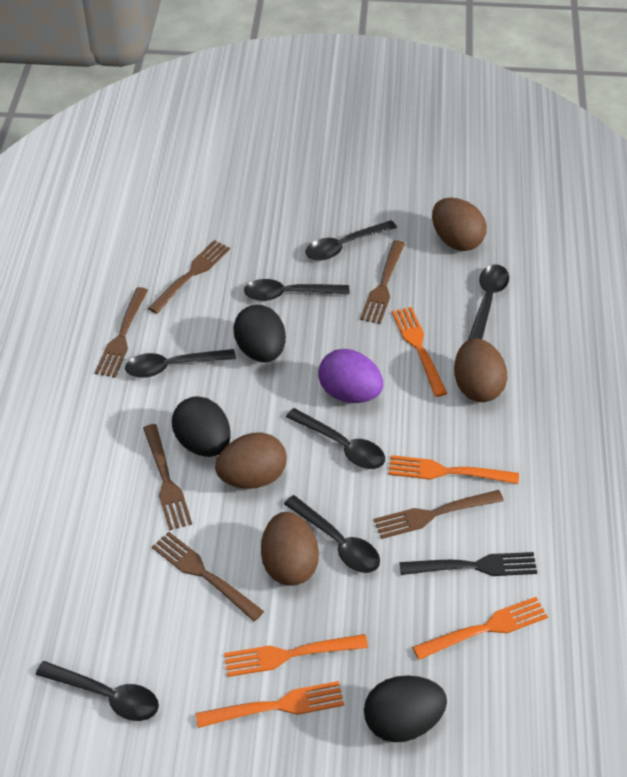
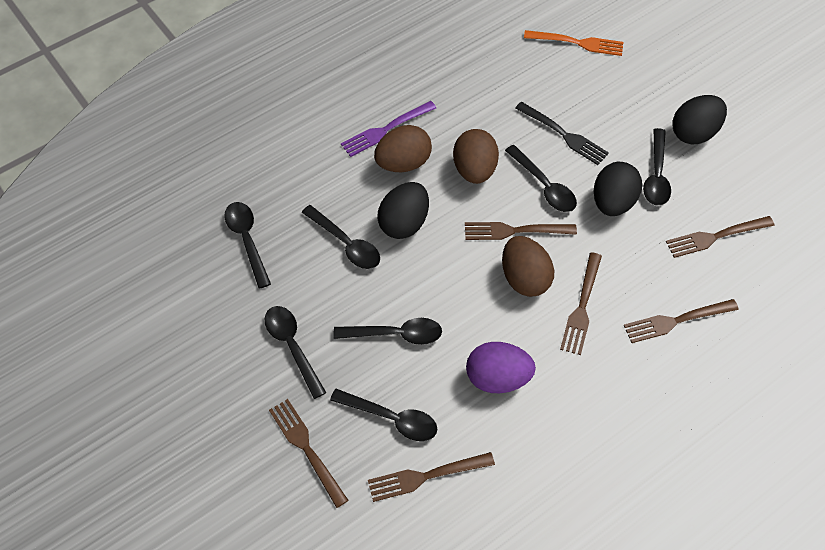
brown egg: [215,432,287,489] [261,512,319,586] [432,198,487,251] [454,338,507,402] = 4 -> [374,125,432,172] [453,129,499,184] [502,236,554,297] = 3
orange fork: [196,681,344,728] [224,634,368,677] [389,455,519,484] [392,307,447,397] [412,597,548,660] = 5 -> [524,30,623,56] = 1
purple fork: none = 0 -> [341,101,436,157] = 1

